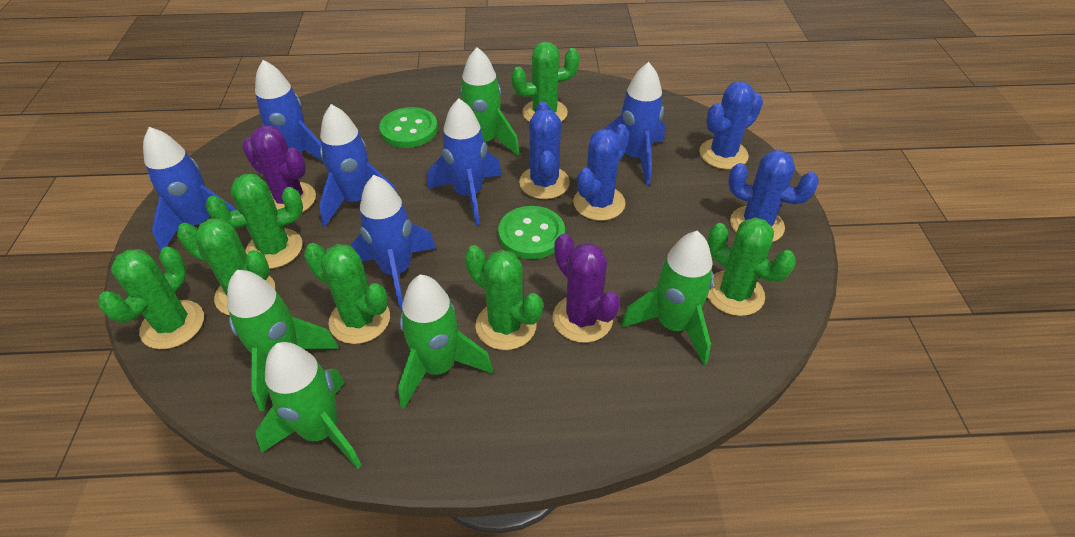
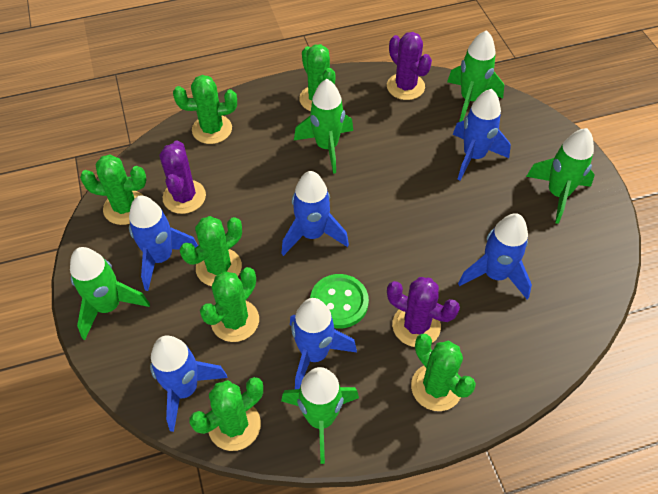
blue cactus: [519,102,570,199] [573,124,629,221] [699,81,763,170] [728,150,819,242] = 4 -> none = 0
green button: [379,107,438,148] [498,206,565,259] = 2 -> [310,274,369,329] = 1
purple cactus: [242,125,316,213] [553,234,620,343] = 2 -> [160,141,206,214] [387,32,432,100] [387,277,460,347] = 3

